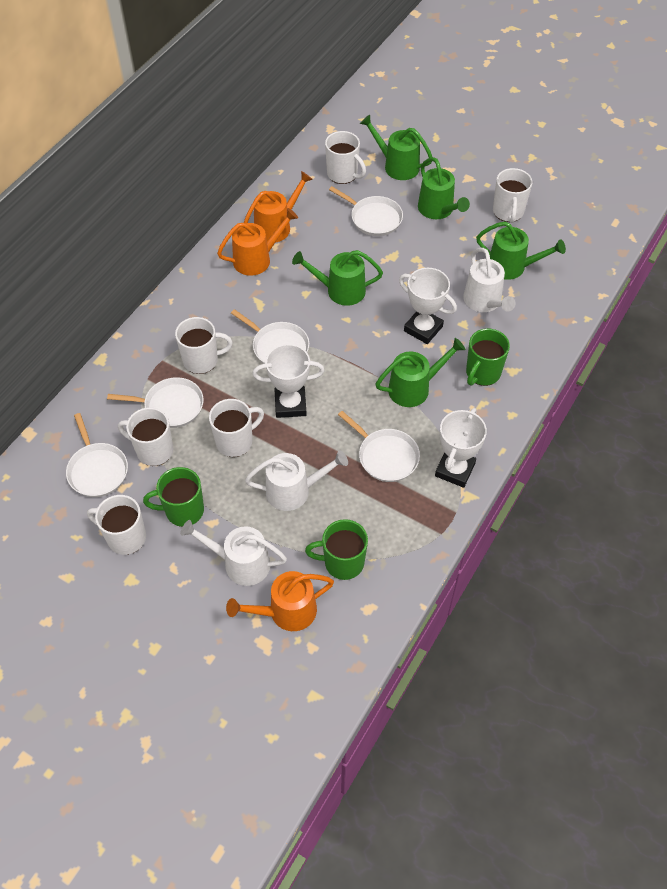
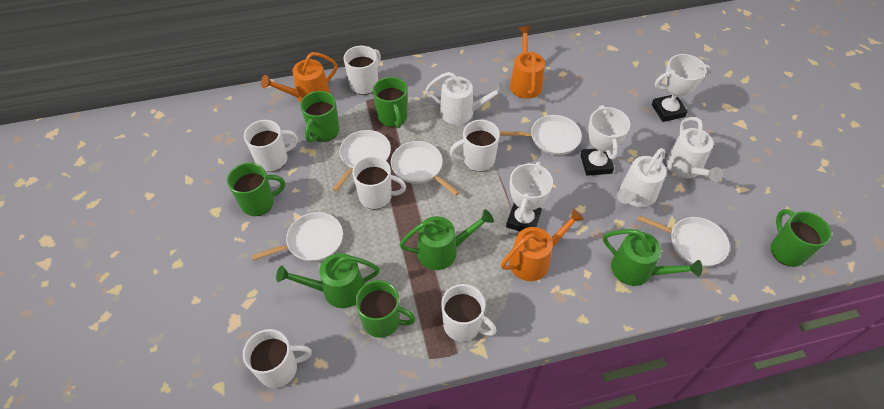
green mug: [143,467,204,527] [305,519,368,580] [466,328,510,386] = 3 -> [227,163,285,216] [300,91,339,143] [355,280,416,338] [373,77,408,128] [771,209,831,267] = 5
green watering can: [292,250,383,306] [360,115,432,180] [376,338,465,407] [418,157,470,219] [476,221,566,280] = 5 -> [276,253,380,308] [399,209,494,270] [603,229,703,286] = 3

